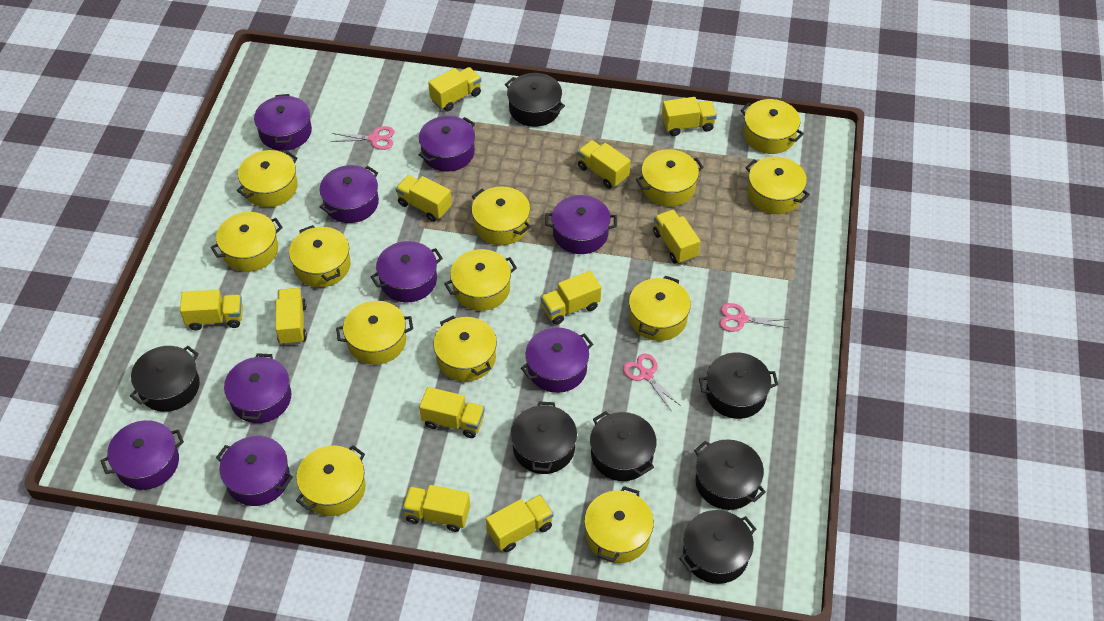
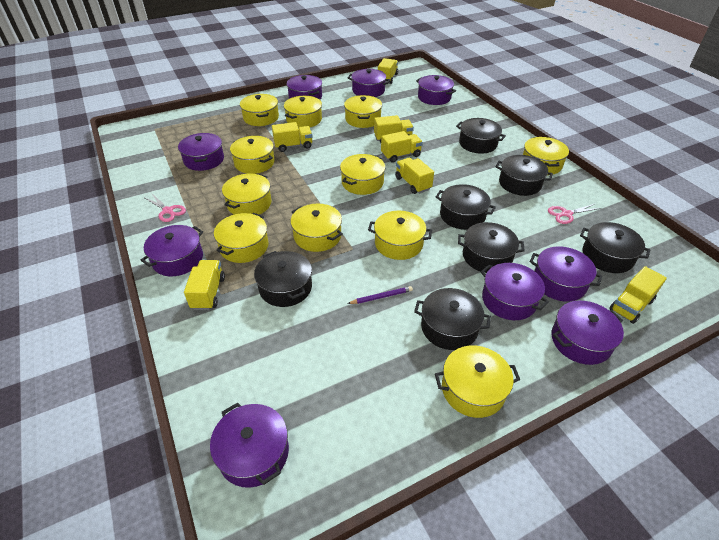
pink scissors: [331,126,395,150] [623,354,681,410] [720,303,790,332] = 3 -> [145,193,186,222] [548,204,601,224] = 2
purple pencil: none = 0 -> [347,286,413,304] = 1
yellow pot: [211,212,283,272] [237,150,298,207] [289,225,351,287] [296,445,366,516] [336,301,413,365] [433,316,497,382] [444,249,517,311] [471,186,531,245] [584,486,654,563] [629,276,691,341] [636,149,704,207] [740,99,804,154] [745,157,810,214] = 13 -> [214,213,269,263] [222,174,272,215] [230,136,275,174] [240,94,279,126] [284,96,322,128] [291,204,343,252] [340,154,386,195] [344,95,382,128] [368,211,432,260] [435,346,520,418] [523,137,569,174] = 11
yellow truck: [180,290,243,331] [275,288,307,345] [396,175,452,222] [402,485,470,532] [419,387,485,438] [428,67,481,111] [486,495,554,552] [541,271,601,325] [577,140,630,189] [653,210,700,264] [662,97,717,136] = 11 -> [184,260,225,310] [272,122,313,152] [374,115,414,143] [378,58,398,84] [381,131,423,163] [395,157,434,194] [609,266,667,324] = 7

